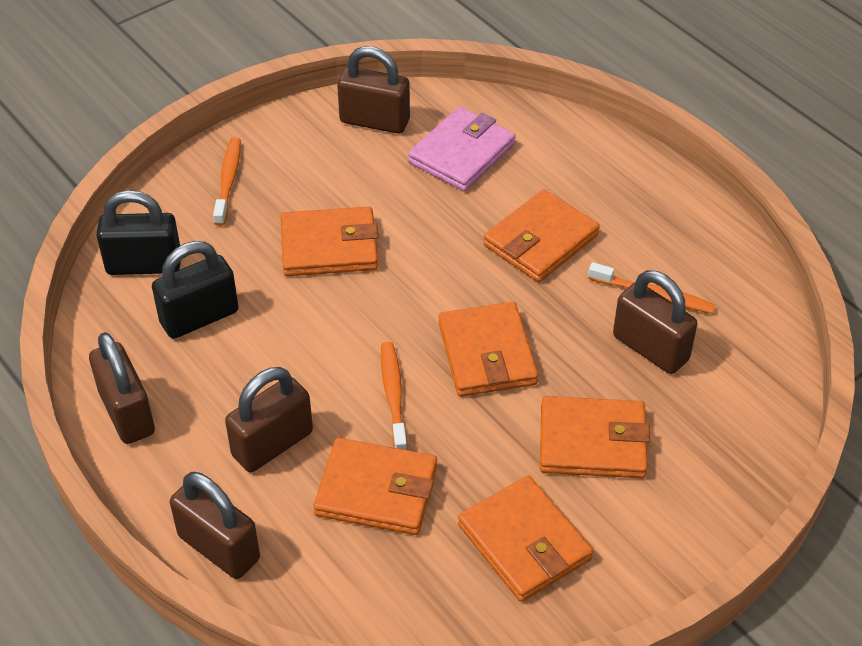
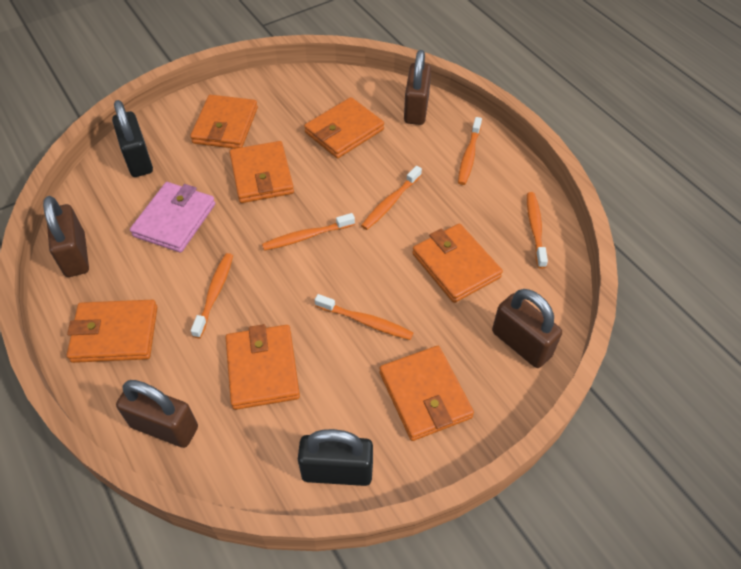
brown padlock: [89,332,155,444] [170,472,260,579] [225,367,313,472] [337,46,410,134] [613,270,697,374] = 5 -> [43,196,89,277] [116,380,198,448] [404,50,431,125] [492,289,562,368] = 4
orange toothbrush: [213,138,241,226] [381,342,407,450] [588,262,715,314] = 3 -> [191,253,233,338] [262,213,355,251] [315,294,413,340] [361,166,422,230] [458,117,482,185] [527,192,548,269] = 6
orange wallet: [281,206,378,276] [313,438,437,535] [439,302,538,397] [458,476,593,602] [484,189,600,282] [540,396,650,478] = 6 -> [67,300,157,363] [190,95,258,149] [225,324,300,410] [230,141,294,203] [304,97,384,159] [379,346,474,441] [412,224,503,303] = 7

